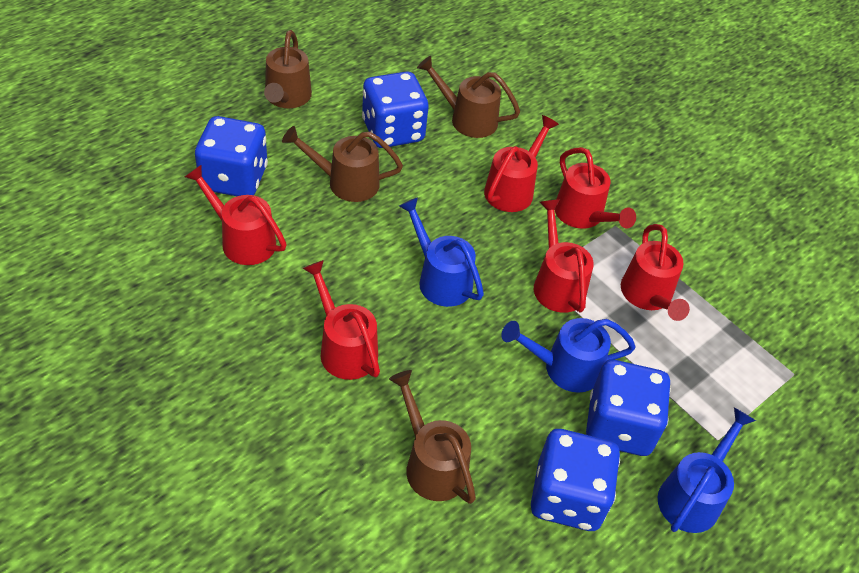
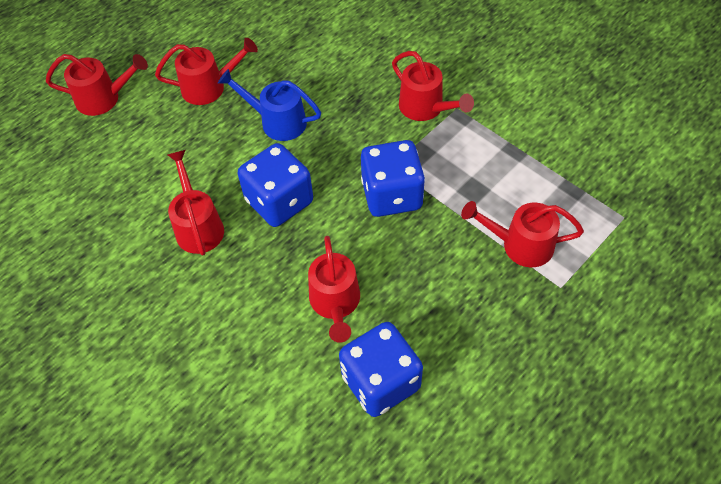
blue dice: [195,116,268,196] [362,71,429,148] [531,429,620,531] [586,360,671,456] = 4 -> [238,143,313,227] [339,322,423,417] [361,140,425,217] = 3
blue watering can: [399,197,484,307] [501,318,636,393] [658,407,756,533] = 3 -> [218,69,321,141] = 1
brown watering can: [264,30,312,108] [282,126,403,202] [389,370,476,504] [417,56,520,138] = 4 -> none = 0

